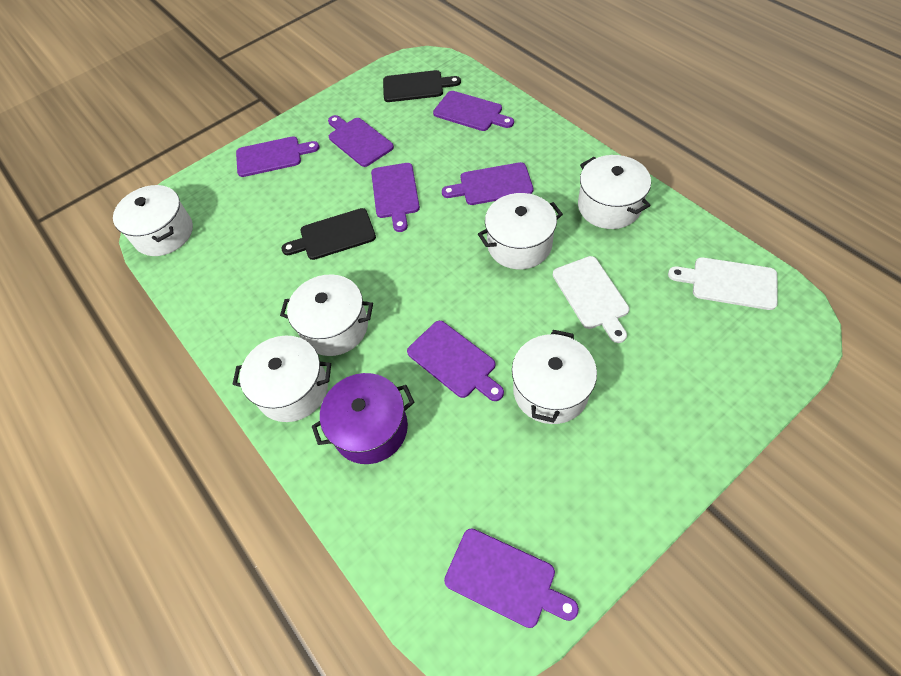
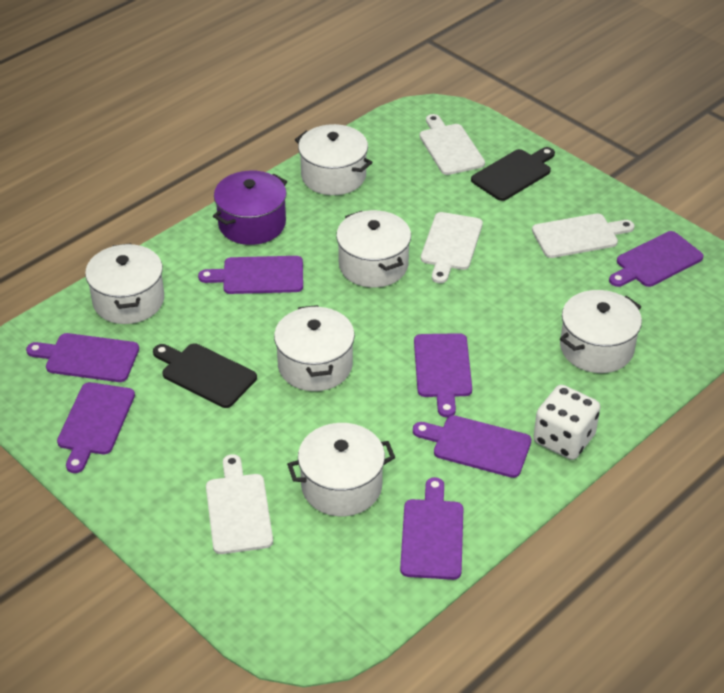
white cutting board: [553,256,629,343] [668,257,778,310] = 2 -> [206,454,273,554] [420,114,485,175] [421,212,483,283] [532,213,635,258] = 4
white dice: none = 0 -> [533,385,600,460] = 1

